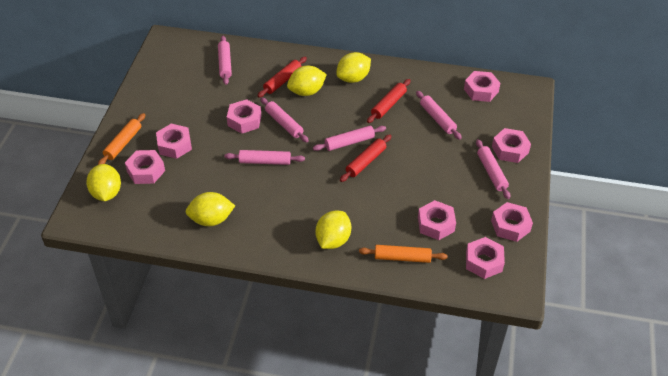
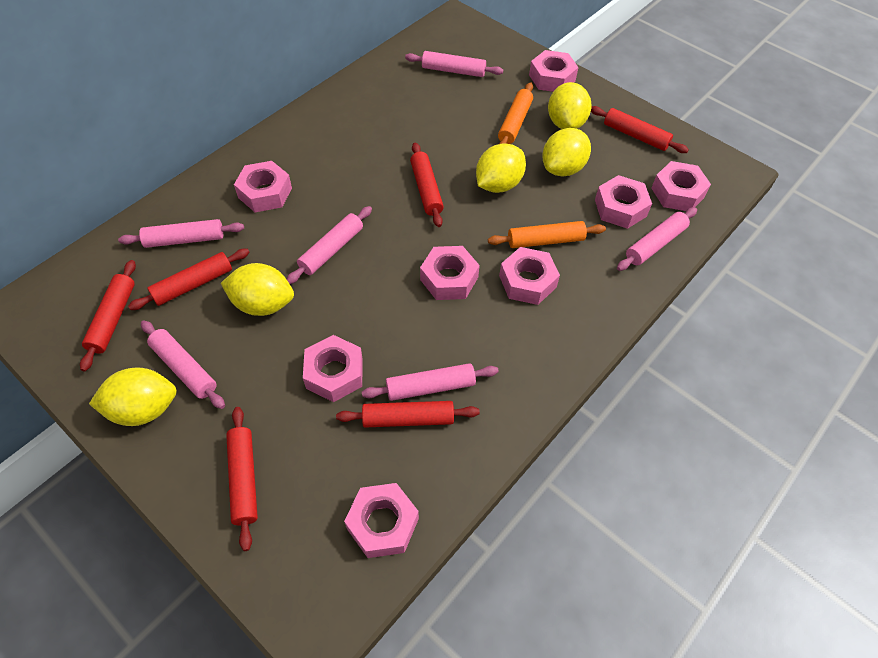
red rolling pin: [257,57,307,98] [340,135,392,182] [367,79,411,123] = 3 -> [80,260,136,371] [128,249,250,310] [226,407,258,551] [336,401,480,428] [410,142,444,227] [591,106,689,153] = 6

